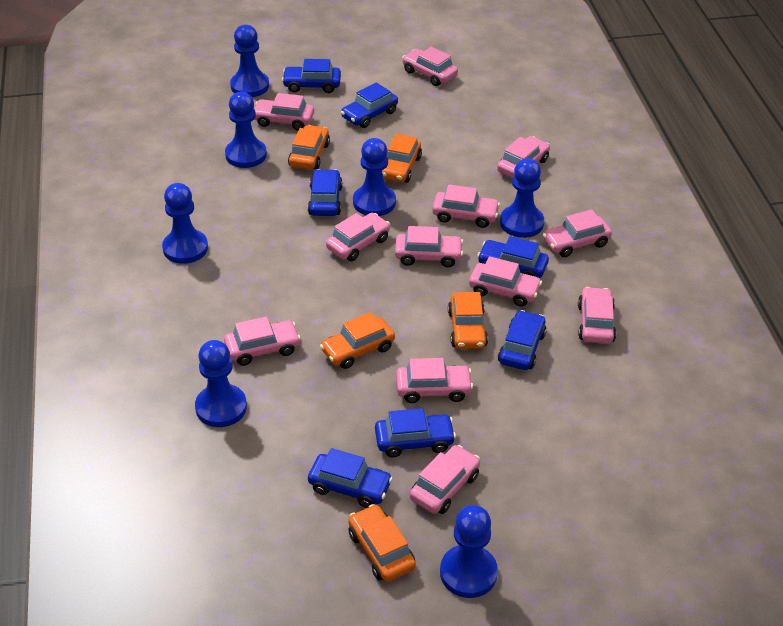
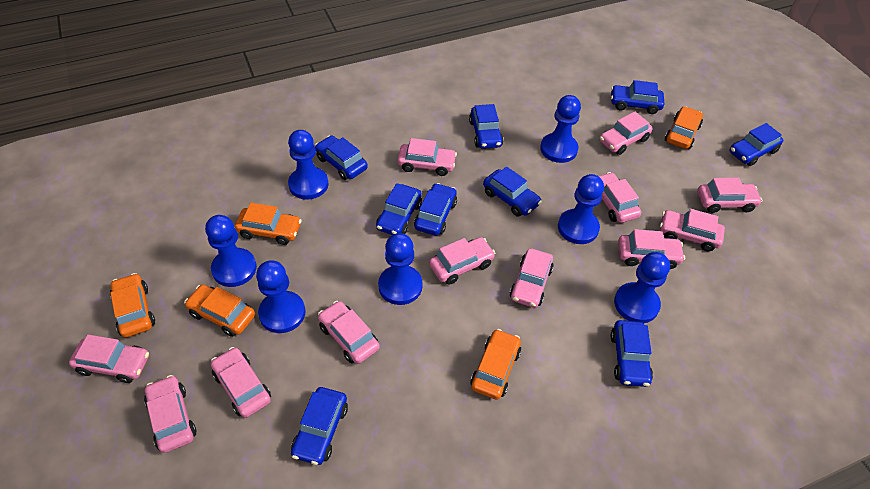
blue car: [282,59,341,93] [308,169,343,216] [308,448,393,508] [341,82,398,128] [375,408,456,458] [477,236,549,278] [498,310,547,370] = 7 -> [291,387,348,465] [315,135,368,180] [376,183,422,235] [414,183,457,236] [469,104,503,149] [483,167,542,217] [611,80,664,114] [611,320,653,387] [730,123,783,166] = 9

